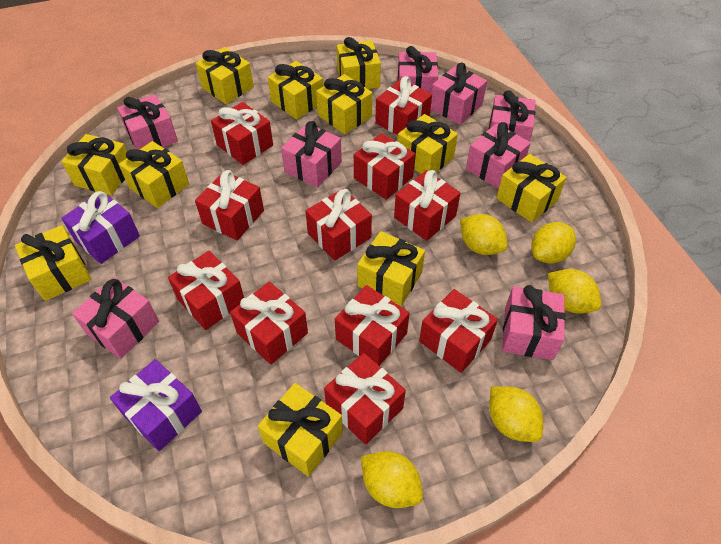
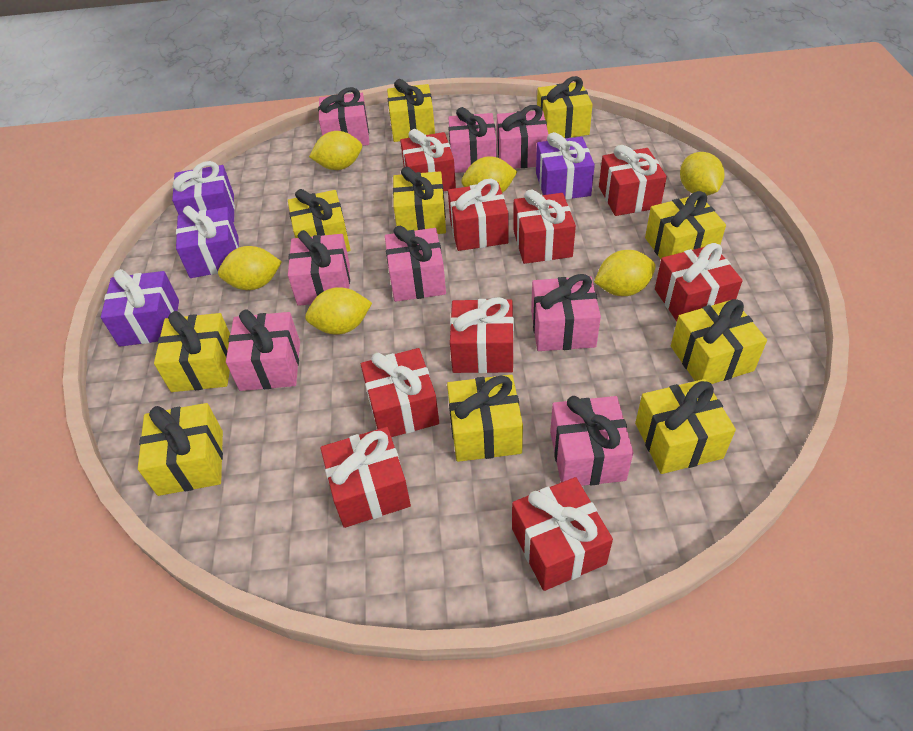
purple gift: [61,191,140,264] [110,359,202,451] = 2 -> [101,269,179,347] [172,161,235,222] [176,206,239,278] [536,132,595,200] = 4
red gift: [168,251,244,330] [195,170,264,241] [211,102,273,165] [230,282,308,365] [305,188,372,261] [324,353,406,445] [335,285,410,366] [354,133,415,200] [375,76,432,135] [394,170,460,241] [419,289,498,373] = 11 -> [320,427,411,528] [361,348,439,437] [400,129,456,191] [448,179,508,251] [450,297,514,373] [512,477,613,591] [513,190,576,264] [599,145,667,216] [655,243,742,321] = 9
yellow gift: [15,225,92,301] [61,134,127,196] [119,141,189,208] [196,47,254,104] [258,383,343,477] [268,61,323,119] [316,74,373,134] [337,37,381,89] [357,231,425,306] [397,114,458,174] [497,154,567,223] = 11 -> [138,403,223,496] [154,311,230,392] [288,189,350,252] [387,79,435,142] [393,166,446,234] [447,375,523,462] [537,76,593,138] [635,379,736,474] [645,191,726,259] [671,299,767,384] = 10
yellow lemon: [361,451,423,508] [460,214,507,255] [489,387,543,442] [532,222,576,264] [548,269,601,314] = 5 -> [218,246,282,290] [305,287,372,335] [309,131,362,170] [461,156,517,193] [594,250,656,296] [680,152,725,196] = 6

